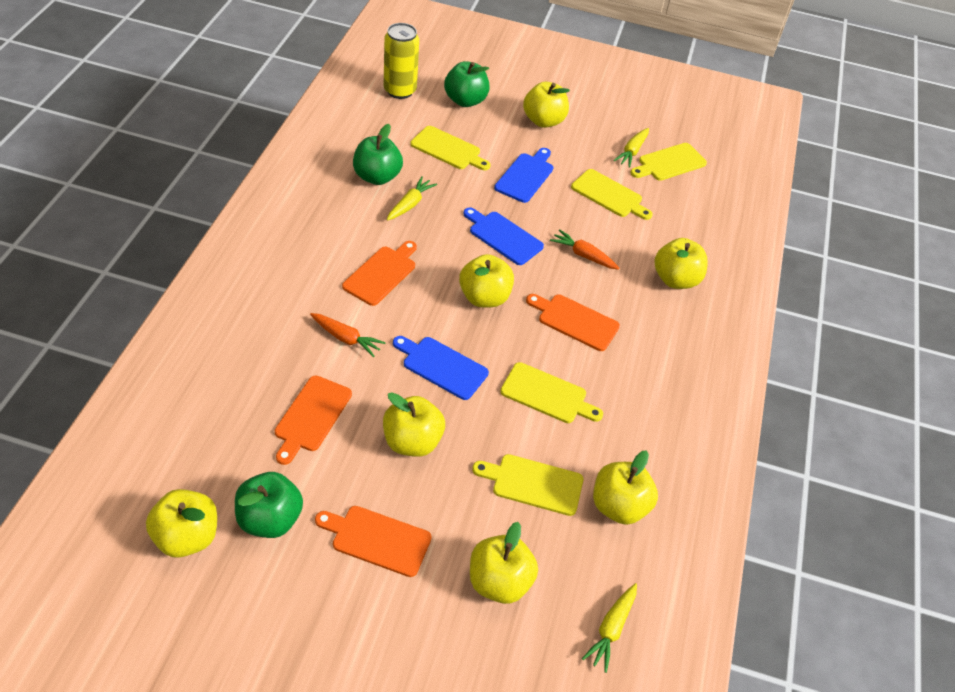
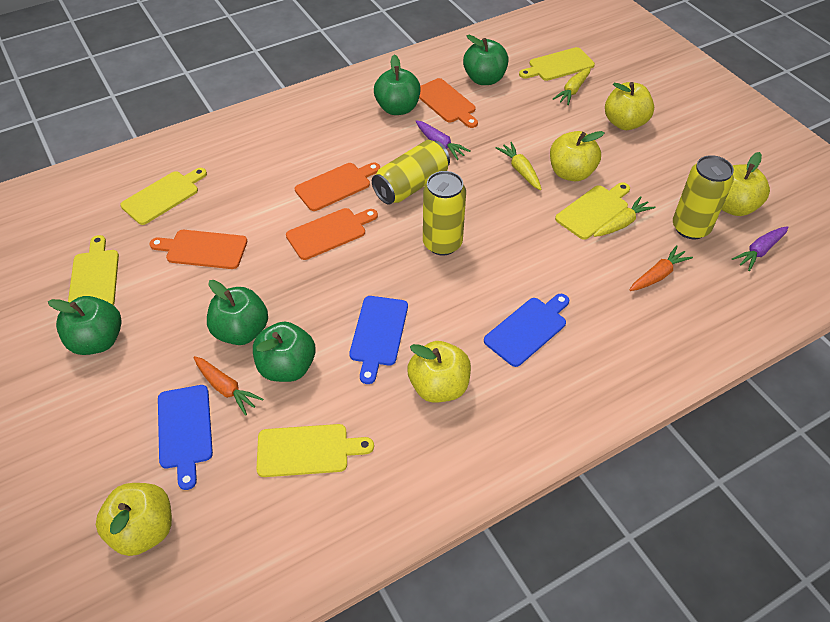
green apple: [235,472,303,538] [353,124,403,185] [444,61,490,107] = 3 -> [48,296,122,355] [207,280,268,345] [253,322,316,382] [374,55,421,115] [463,35,509,85] = 5
purple carrot: none = 0 -> [416,120,470,160] [732,226,789,271] = 2
yellow apple: [146,489,217,558] [383,392,445,457] [459,254,514,308] [470,522,538,604] [523,82,570,128] [593,450,658,525] [654,238,708,289] = 7 -> [96,483,172,556] [407,341,471,403] [550,131,605,181] [605,82,654,130] [721,152,770,216] = 5
yellow can: [384,23,419,99] = 1 -> [372,140,450,205] [423,171,466,255] [673,155,734,239] = 3

